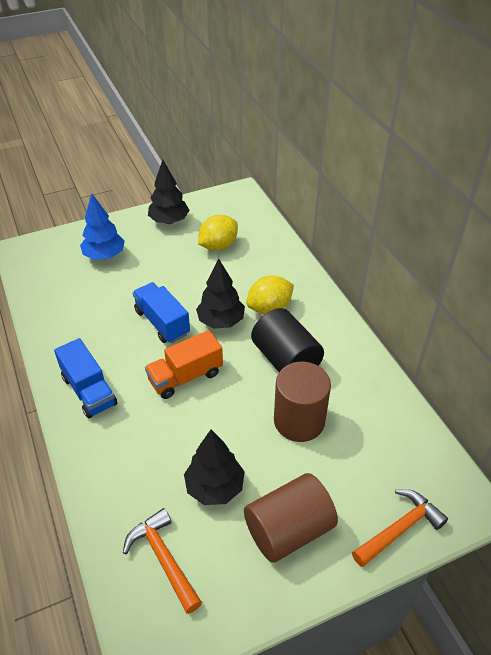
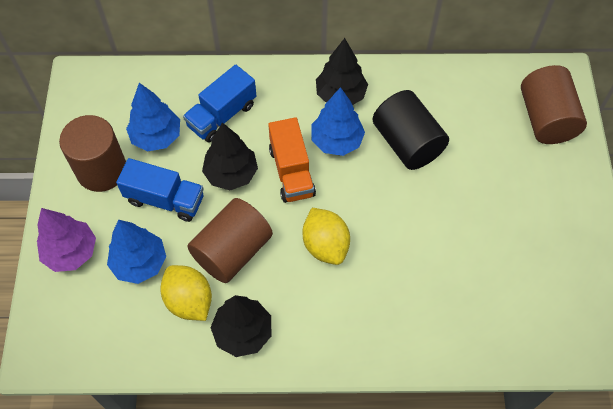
blue tree: [80,193,125,260] = 1 -> [107,220,166,284] [126,83,180,152] [311,87,365,156] = 3
brown cylinder: [244,473,338,563] [274,362,331,442] = 2 -> [59,115,126,192] [188,198,273,283] [521,65,587,144] = 3
orange hammer: [123,508,202,614] [352,489,448,567] = 2 -> none = 0
purple tree: none = 0 -> [37,208,96,272] = 1

